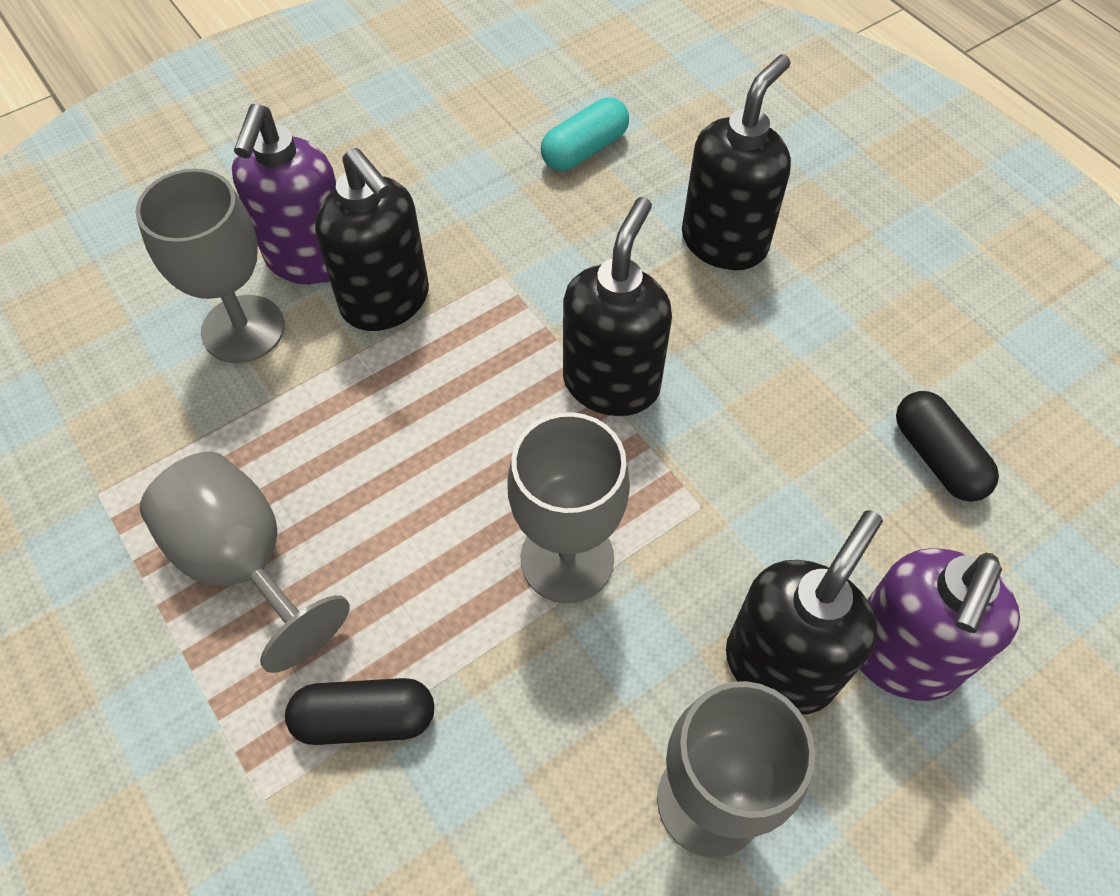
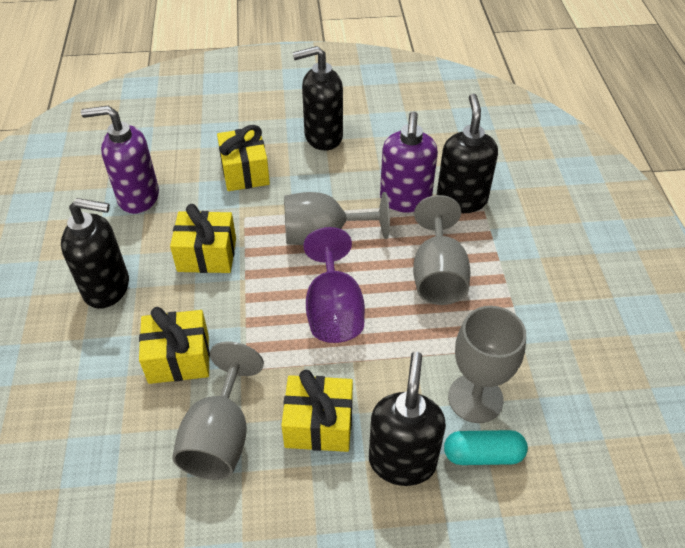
black capsule: [285,678,434,745] [896,391,999,502] = 2 -> none = 0
purple goblet: none = 0 -> [303,227,365,343] = 1
yellow gift: none = 0 -> [139,307,210,384] [170,204,236,273] [217,125,270,191] [281,370,353,452] = 4

